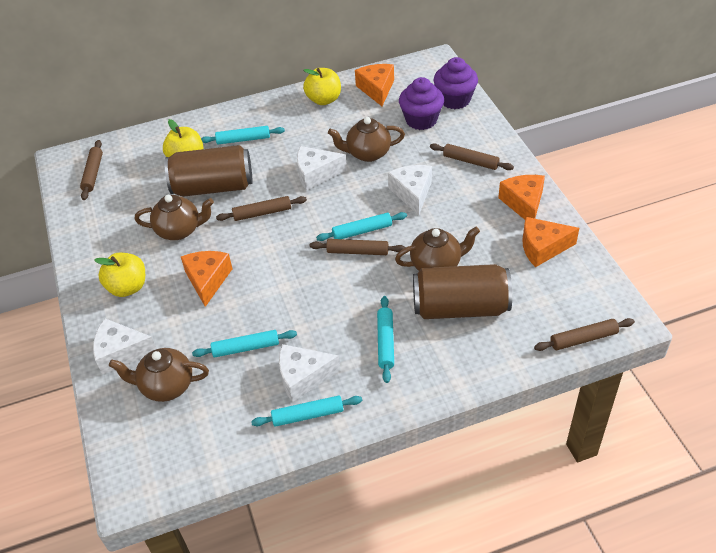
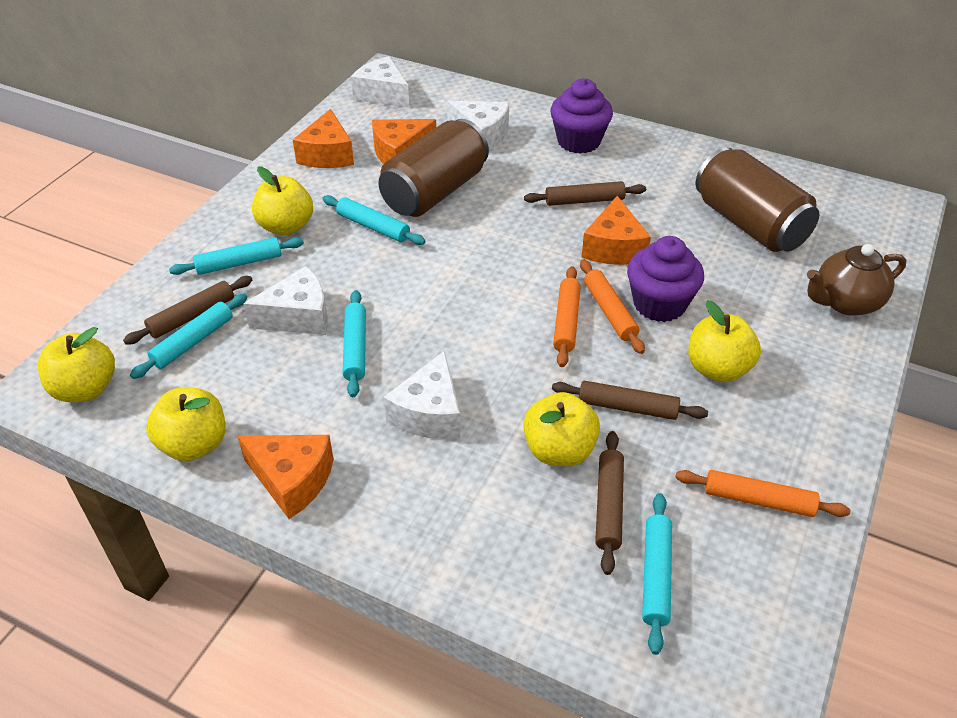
brown rolling pin: [80,140,103,200] [216,196,307,221] [310,239,406,255] [430,143,514,170] [534,318,635,351] = 5 -> [123,276,252,345] [524,181,646,206] [552,381,708,420] [595,431,624,575] = 4
brown teapot: [109,348,209,402] [135,195,214,240] [328,117,405,162] [395,227,480,271] = 4 -> [807,244,906,316] = 1
orange rolling pin: none = 0 -> [553,266,581,367] [580,259,645,354] [676,470,850,517] = 3
yellow apple: [94,253,145,297] [163,119,203,157] [303,68,341,105] = 3 -> [38,327,115,402] [146,388,226,461] [252,167,313,235] [523,392,600,466] [688,300,761,382] = 5

